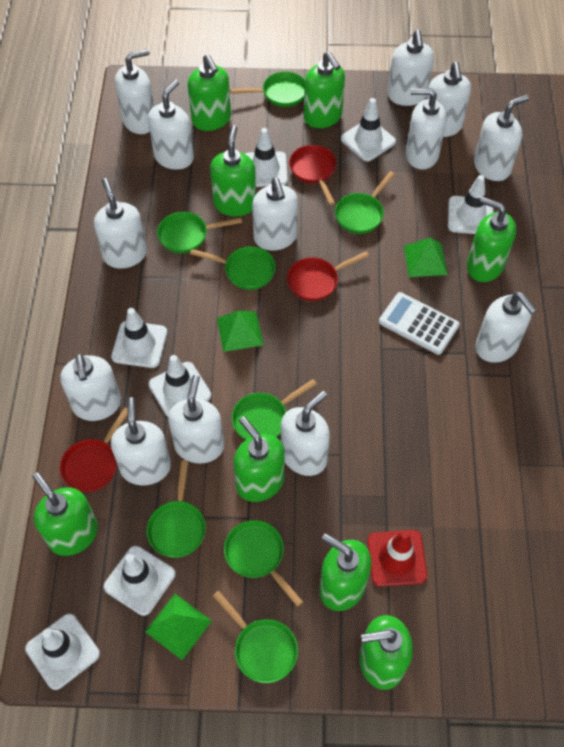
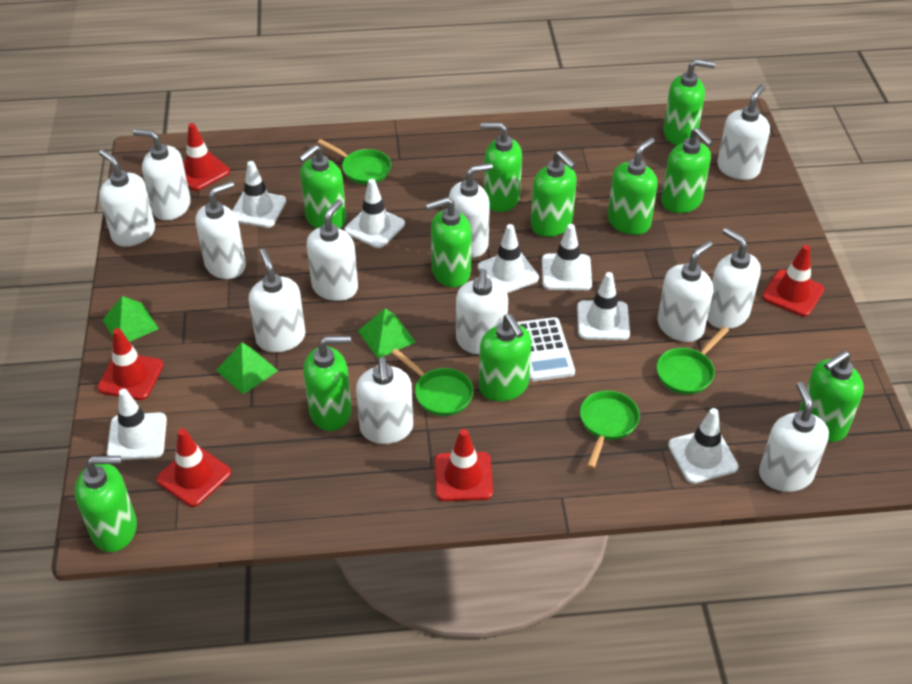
green pan: [146,460,206,558] [157,211,242,253] [190,246,276,290] [213,591,298,683] [224,520,303,607] [230,71,305,107] [232,379,317,440] [335,171,395,234] = 8 -> [317,139,391,185] [391,349,474,416] [580,390,640,469] [657,326,729,395] = 4
green soap dispenser: [33,472,98,556] [188,54,231,131] [210,125,256,216] [233,416,285,502] [304,51,345,128] [319,533,371,611] [359,615,413,690] [467,197,516,282] = 8 -> [75,456,137,552] [298,145,346,229] [303,336,352,431] [426,197,471,287] [479,314,532,401] [480,123,522,212] [531,151,577,237] [608,138,658,235] [661,128,713,213] [663,59,715,145] [799,351,864,442] = 11
red pan: [60,408,128,492] [287,251,369,301] [289,145,337,205] = 3 -> none = 0
red traffic cone: [367,530,427,587] = 1 -> [97,328,163,400] [156,428,231,507] [183,123,230,191] [434,429,493,501] [762,245,824,317] = 5
white soap dispenser: [60,354,121,421] [94,178,147,269] [111,397,171,485] [115,49,154,134] [148,79,194,170] [168,375,224,464] [252,178,298,251] [281,391,330,476] [387,30,434,106] [406,88,447,170] [426,62,471,137] [474,95,529,181] [475,292,537,363] = 13 -> [99,149,155,247] [133,129,191,220] [195,181,246,279] [249,249,305,352] [307,199,358,301] [356,357,413,444] [449,163,493,257] [456,269,508,354] [658,241,713,342] [707,228,761,329] [717,85,770,180] [759,382,829,492] = 12

